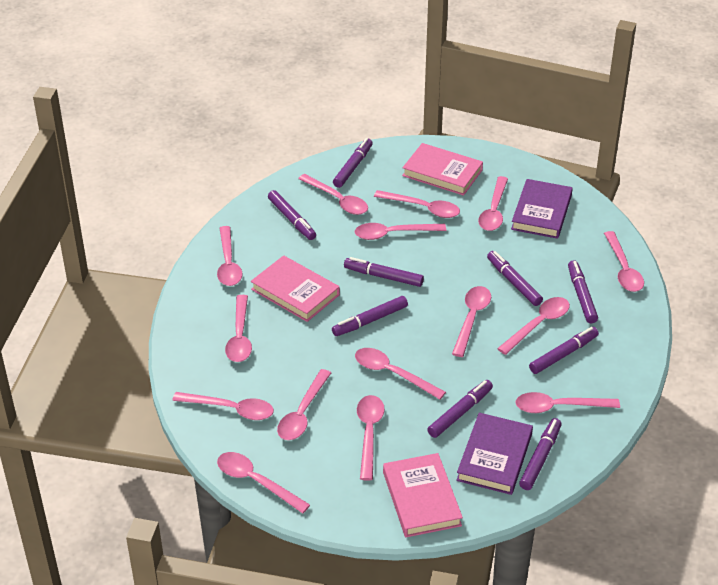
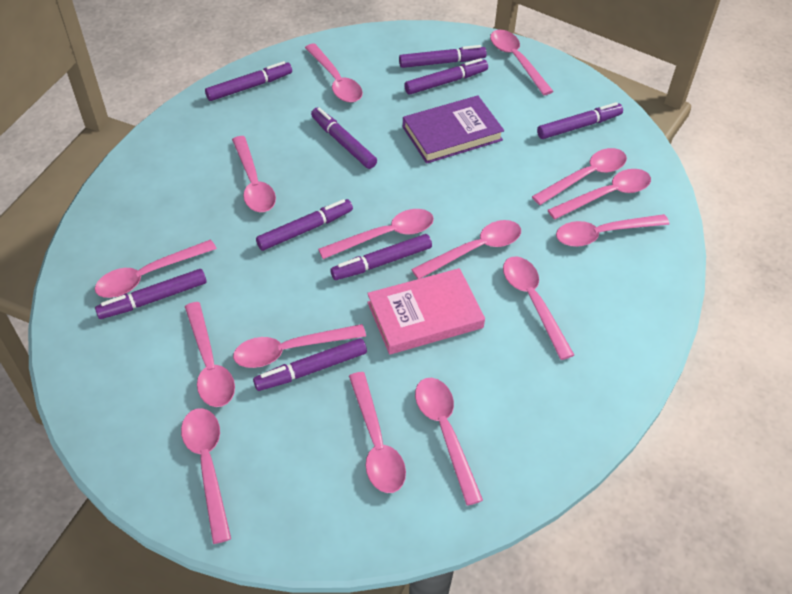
pink book: [251,255,340,322] [383,453,463,537] [402,143,483,196] = 3 -> [367,268,485,354] = 1
purple book: [456,413,533,495] [511,179,573,239] = 2 -> [403,95,504,164] = 1

